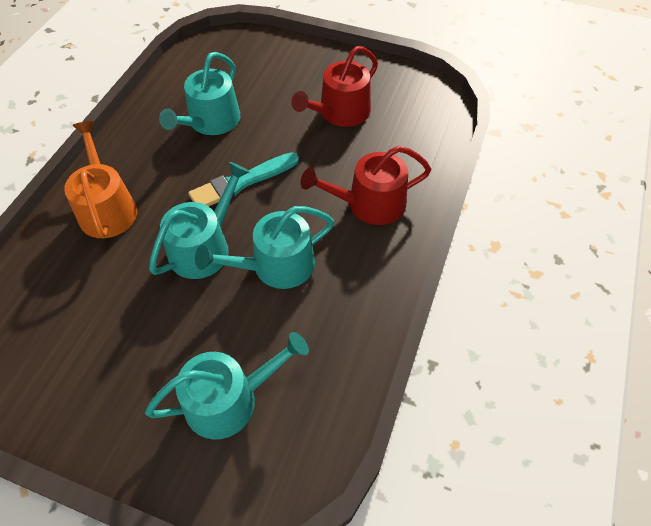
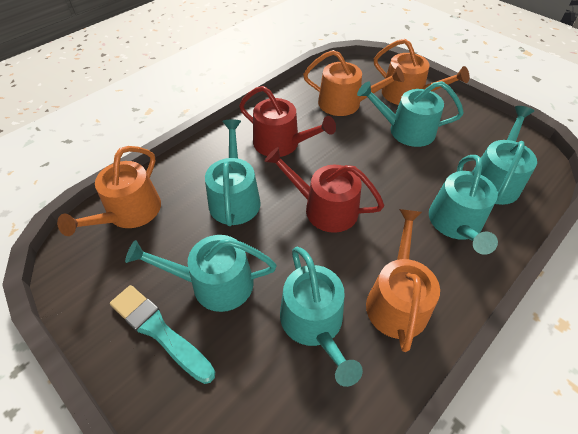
orange watering can: [64,121,137,238] = 1 -> [57,146,161,236] [303,50,404,116] [366,209,440,352] [374,39,469,105] = 4
turquoise watering can: [145,332,309,440] [149,162,250,279] [159,52,240,135] [195,206,334,289] = 4 -> [125,235,277,312] [205,120,261,226] [280,247,363,387] [357,81,464,147] [429,155,498,255] [472,106,537,205] = 6

